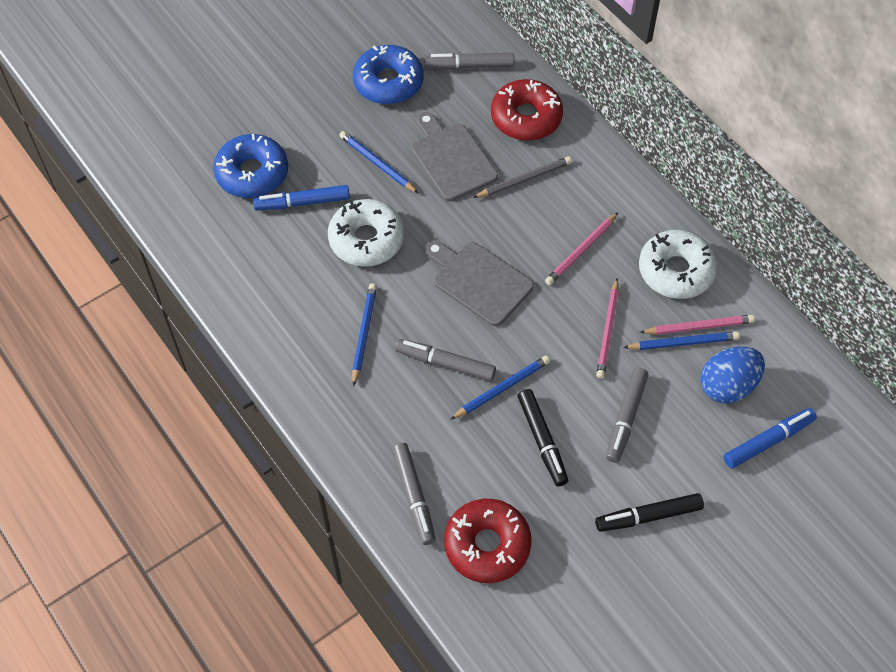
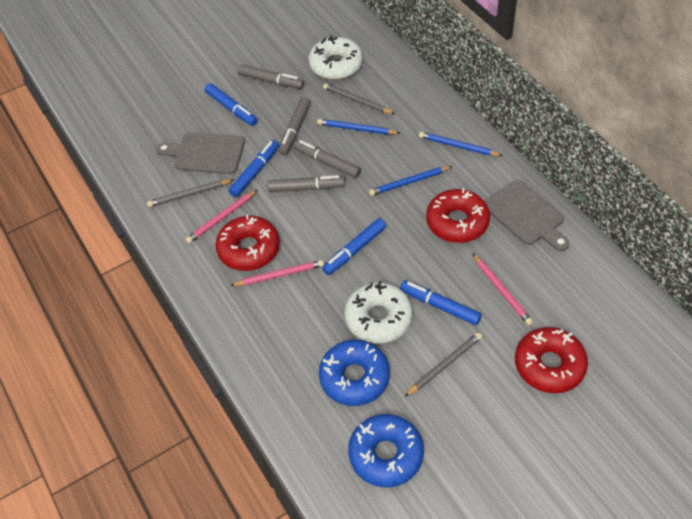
black marker: [518,389,568,486] [595,493,704,532] = 2 -> none = 0
blue egg: [701,347,765,404] = 1 -> none = 0
blue marker: [253,185,350,210] [723,408,817,468] = 2 -> [205,83,257,126] [229,140,279,197] [322,218,386,275] [400,281,482,325] = 4
blue pencil: [339,131,418,193] [352,283,377,386] [450,356,550,420] [623,331,740,350] = 4 -> [317,119,400,135] [369,166,452,196] [419,132,503,156] = 3
grey pencil: [473,156,572,198] = 1 -> [147,179,234,207] [323,83,395,114] [405,332,482,396] = 3
red donut: [444,499,532,583] [491,79,563,141] = 2 -> [215,214,280,271] [426,188,490,243] [515,327,588,393] = 3

